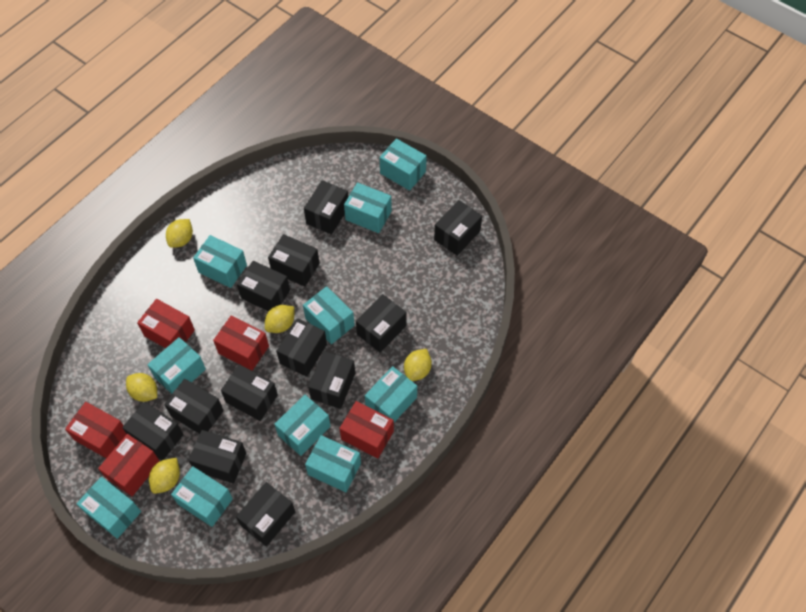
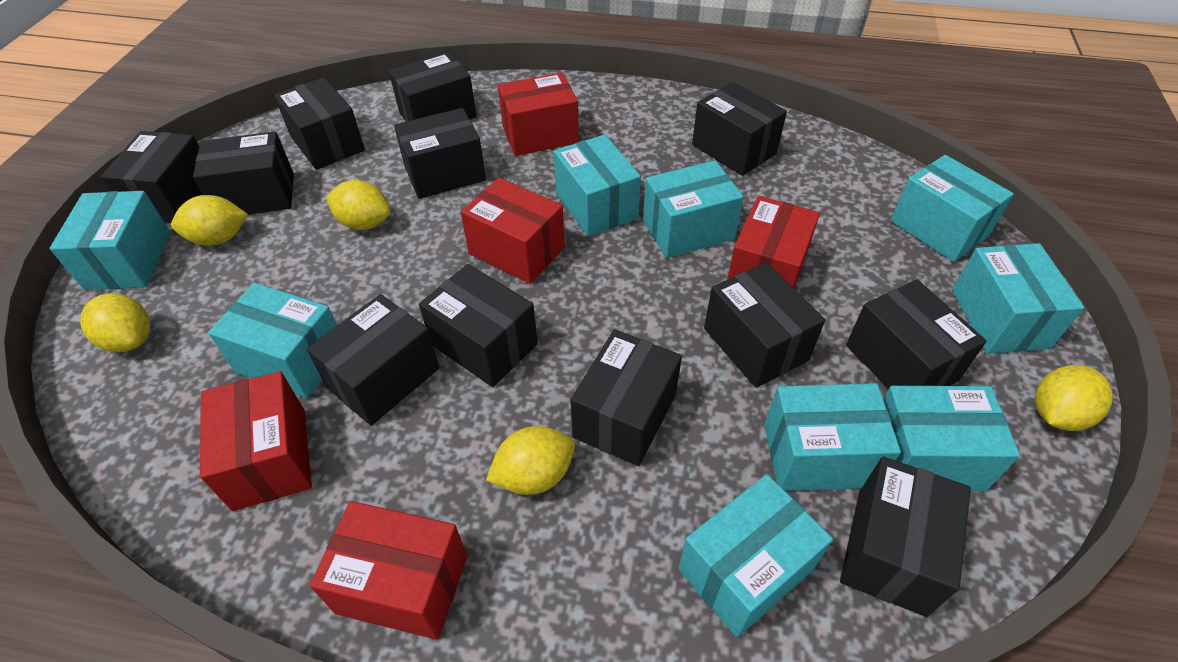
turquoise box: [76,477,141,539] [147,337,206,394] [171,466,233,527] [193,235,247,288] [274,395,331,456] [303,286,355,344] [305,435,361,492] [344,182,392,233] [365,366,417,422] [380,139,427,191] = 10 -> [49,191,171,290] [208,283,337,398] [554,135,641,236] [643,160,744,258] [678,474,833,637] [764,383,901,491] [883,386,1020,491] [891,155,1014,262] [952,243,1084,354] = 9

